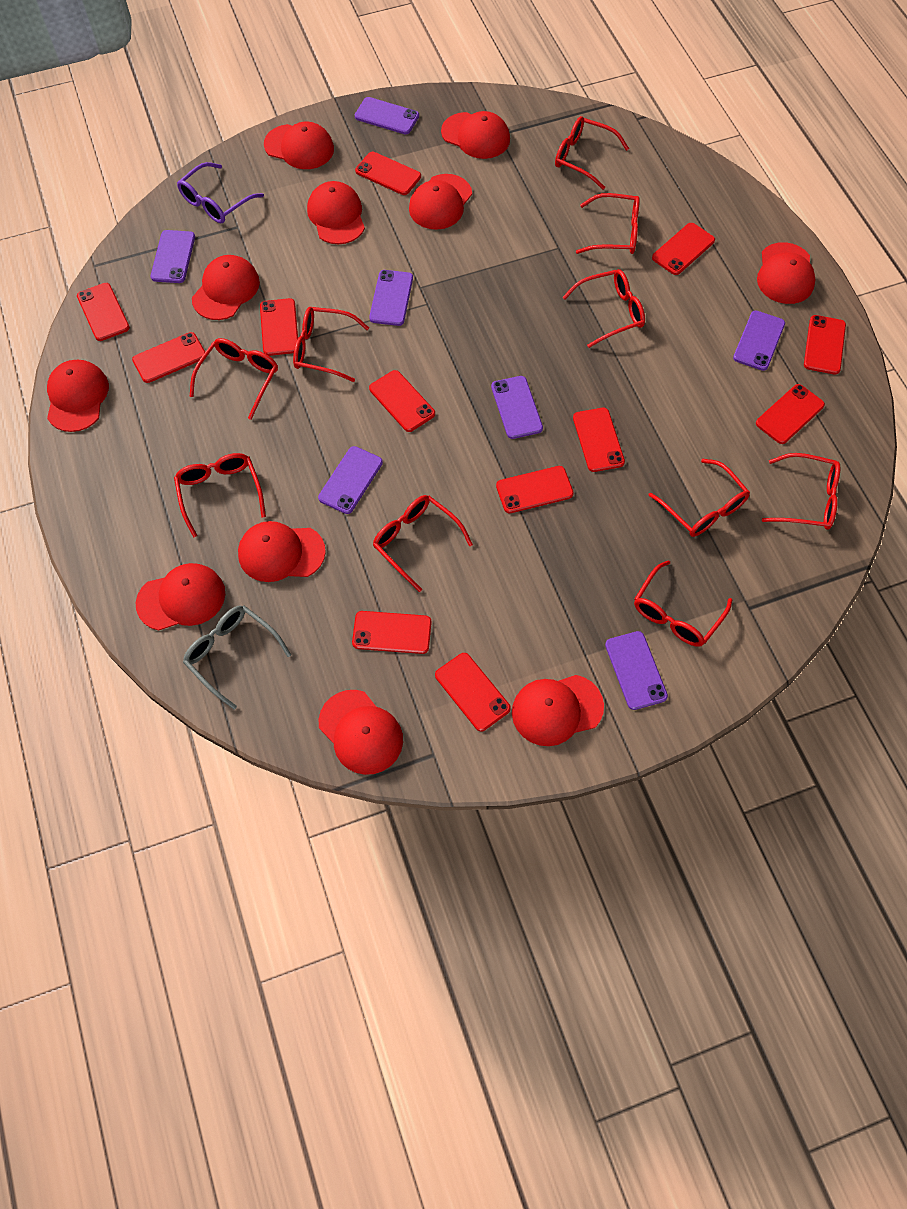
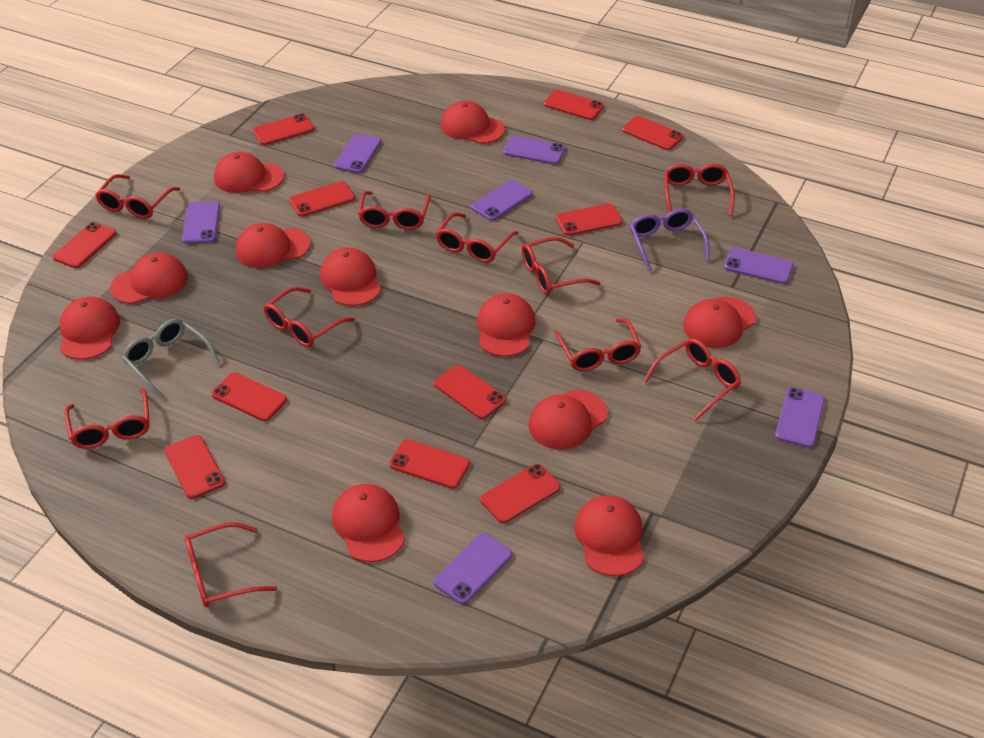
red phone: [77,283,130,341] [132,332,205,383] [260,298,298,356] [352,611,431,654] [355,152,421,195] [369,370,435,432] [435,653,511,732] [496,466,574,513] [573,408,625,472] [652,223,715,275] [756,384,825,444] [804,315,846,375] = 12 -> [53,222,117,268] [164,435,225,499] [212,372,287,421] [253,114,314,145] [289,181,355,217] [389,439,470,489] [434,365,506,419] [480,464,561,523] [544,90,604,120] [556,203,623,236] [622,116,684,150] = 11

